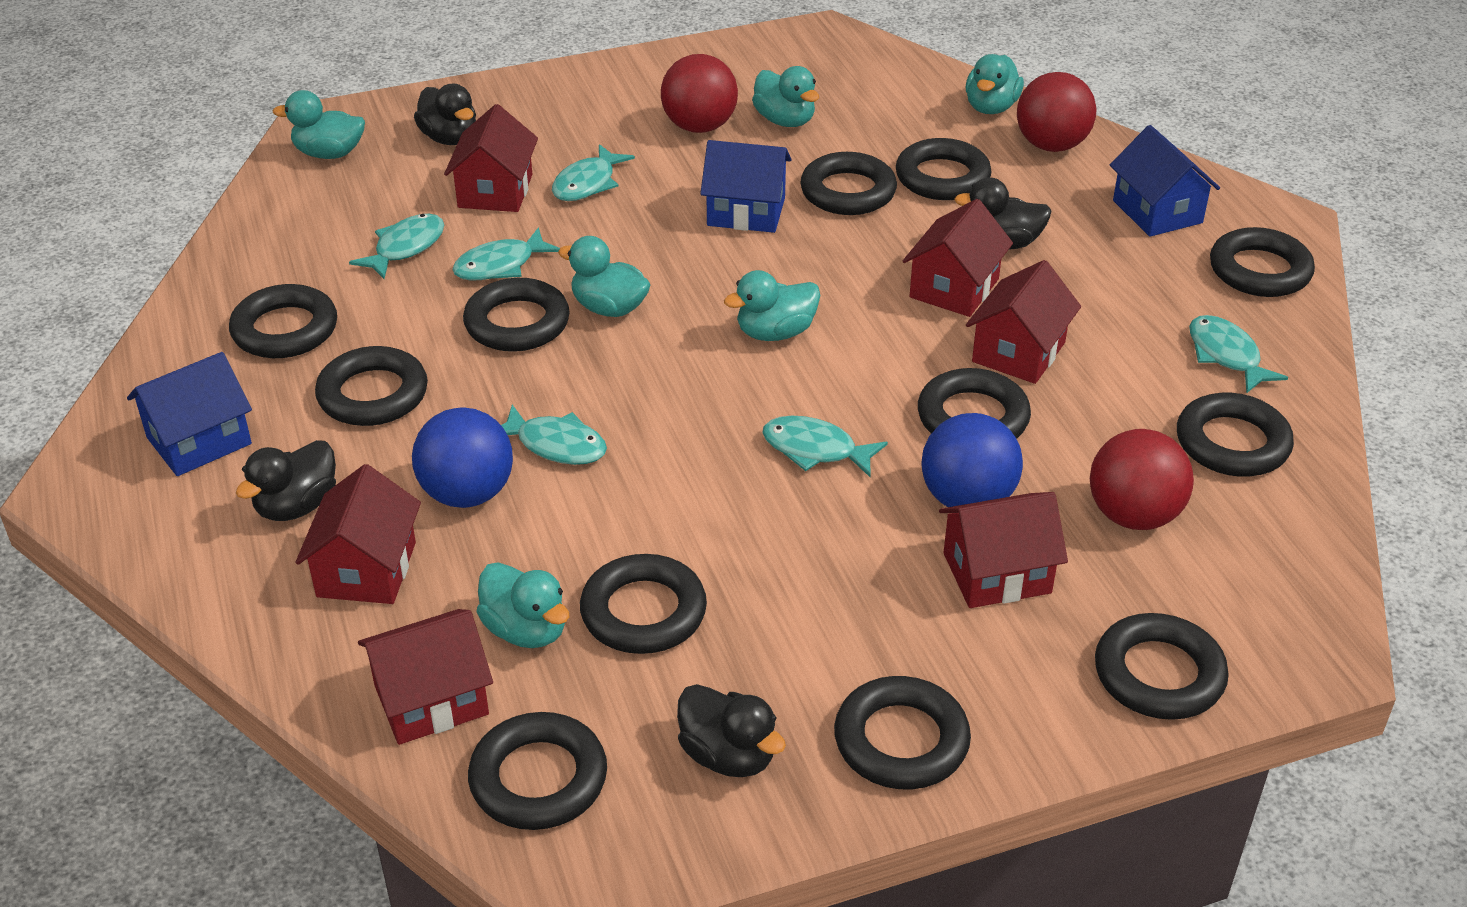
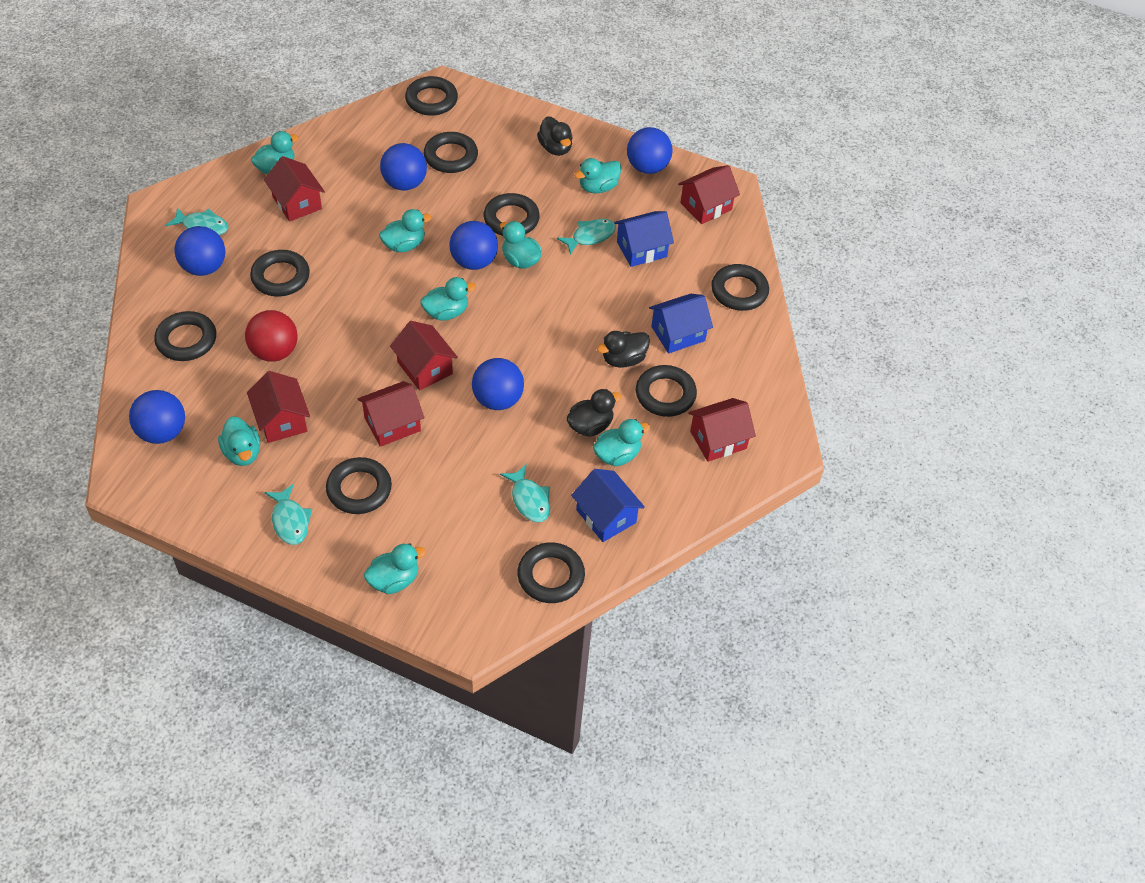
black duck: [236,440,336,521] [414,84,476,145] [677,684,786,777] [954,177,1051,249] = 4 -> [537,116,573,156] [566,389,622,437] [597,331,650,368] = 3
black ring: [229,284,337,358] [315,346,428,426] [463,278,570,352] [468,712,607,830] [580,554,707,654] [800,152,897,215] [834,676,971,789] [896,138,991,200] [918,368,1031,439] [1095,613,1229,720] [1177,393,1294,477] [1210,227,1315,297] = 12 -> [154,311,216,361] [250,250,310,296] [326,457,392,514] [405,76,458,116] [424,132,478,173] [484,193,540,236] [517,542,585,603] [636,365,697,417] [711,264,769,311] = 9
blue ball: [412,407,513,508] [921,413,1023,507] = 2 -> [129,390,185,444] [174,226,226,276] [380,143,427,191] [449,221,498,270] [472,358,524,410] [627,127,673,174] = 6
red ball: [661,54,738,133] [1017,72,1097,152] [1090,429,1194,530] = 3 -> [245,310,298,362] = 1
turquoise duck: [273,90,365,159] [476,562,569,648] [558,236,651,317] [724,270,821,341] [752,66,819,127] [966,54,1024,114] = 6 -> [218,416,260,466] [251,131,299,174] [364,543,426,594] [379,209,431,252] [420,277,476,321] [500,221,542,269] [574,158,622,193] [593,419,650,466] = 8
turquoise fish: [349,214,444,279] [452,228,560,281] [501,405,607,465] [552,144,635,201] [762,416,888,477] [1189,315,1288,393] = 6 -> [166,208,229,235] [264,484,312,545] [500,464,550,523] [557,219,616,255] = 4

